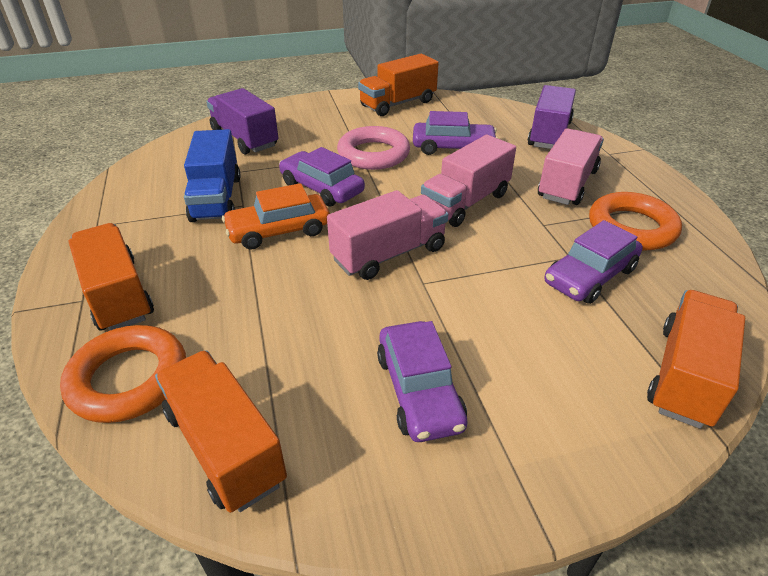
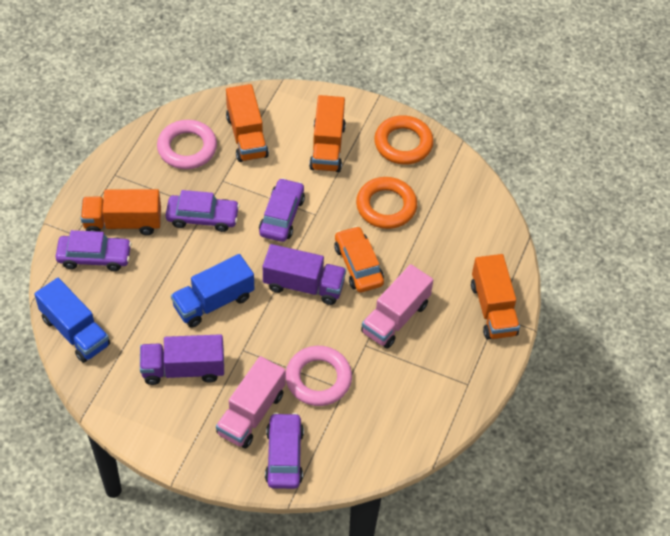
blue truck: [184,129,240,222] = 1 -> [34,278,110,363] [171,254,254,328] = 2
pink ring: [337,126,410,170] = 1 -> [157,120,217,169] [285,346,352,406] = 2
pink truck: [327,190,448,280] [421,135,516,227] [538,128,604,205] = 3 -> [216,356,286,448] [361,264,433,349] = 2

